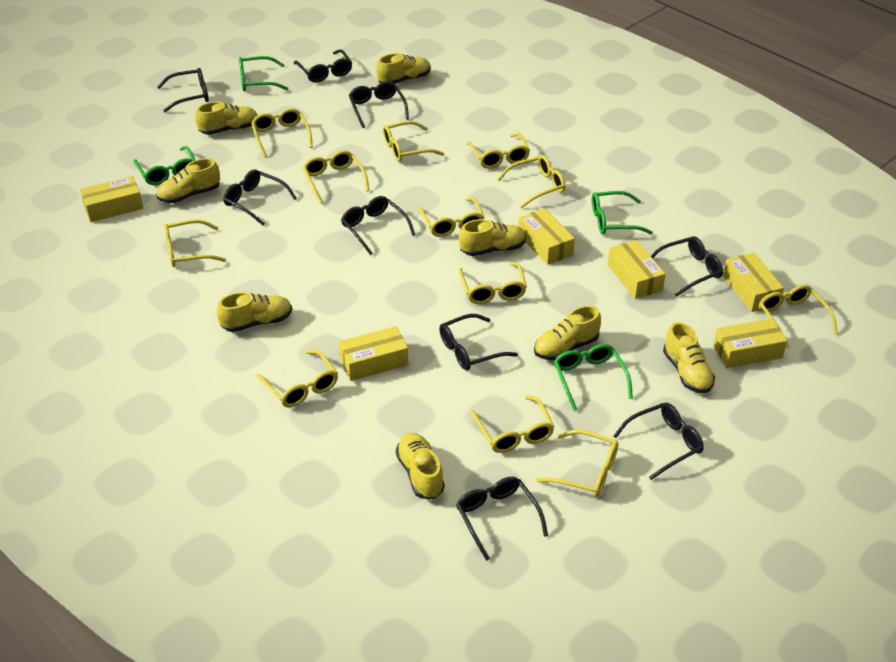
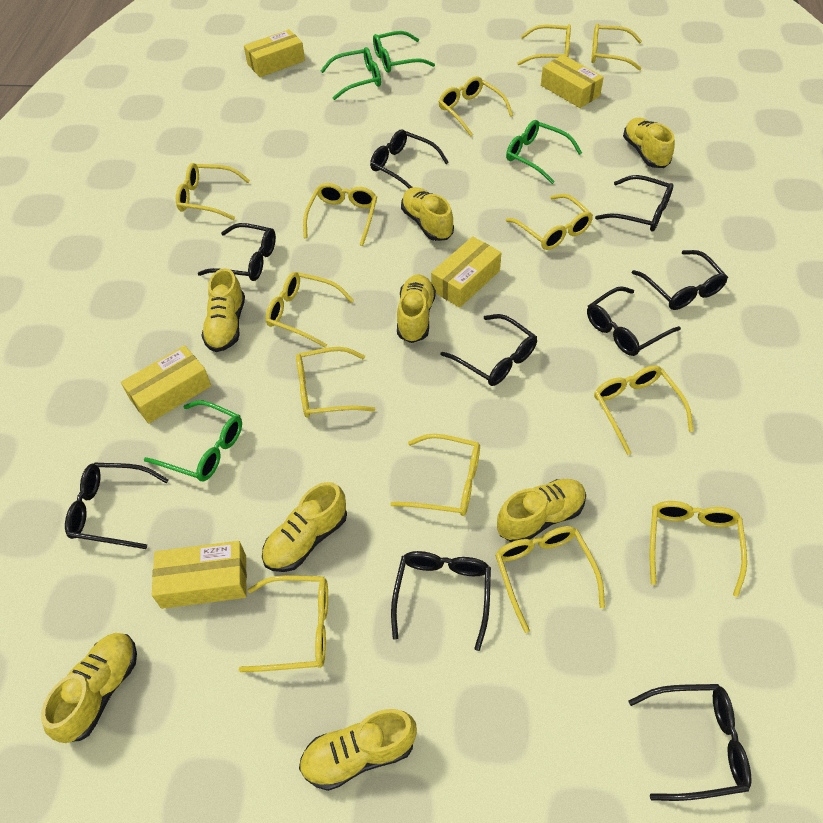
yellow box: [80,176,143,222] [338,326,408,381] [518,208,575,265] [607,240,666,299] [713,318,787,368] [723,252,784,312] = 6 -> [121,345,211,424] [152,541,247,609] [244,29,305,77] [431,236,501,308] [541,55,604,108] = 5
yellow glasses: [164,219,226,267] [251,108,313,157] [256,350,338,408] [302,150,369,204] [383,121,444,162] [418,197,485,237] [458,262,527,304] [467,133,530,169] [471,395,555,453] [497,155,565,208] [536,429,619,496] [759,285,838,348] = 12 -> [176,163,250,220] [239,575,328,672] [266,272,354,348] [296,347,375,418] [303,183,377,246] [390,434,480,516] [438,76,513,137] [495,526,605,633] [506,194,593,250] [517,24,571,65] [591,23,642,70] [594,366,693,455] [650,501,747,597] = 13

